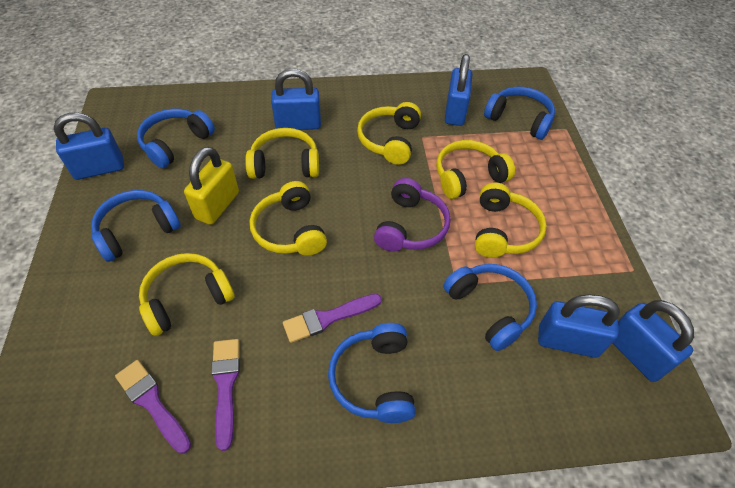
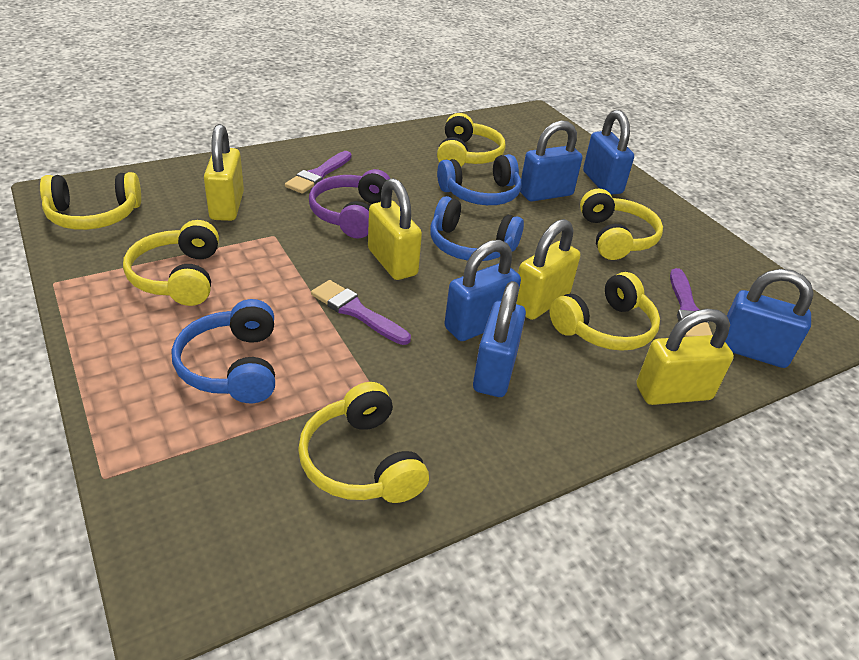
blue headphones: [91,190,181,262] [137,109,215,168] [328,323,415,423] [443,264,537,351] [484,86,555,140] = 5 -> [172,299,275,403] [430,196,524,261] [437,154,522,205] = 3
yellow padlock: [184,147,239,225] = 1 -> [204,124,244,221] [368,178,422,280] [516,219,580,320] [637,308,734,405] = 4

